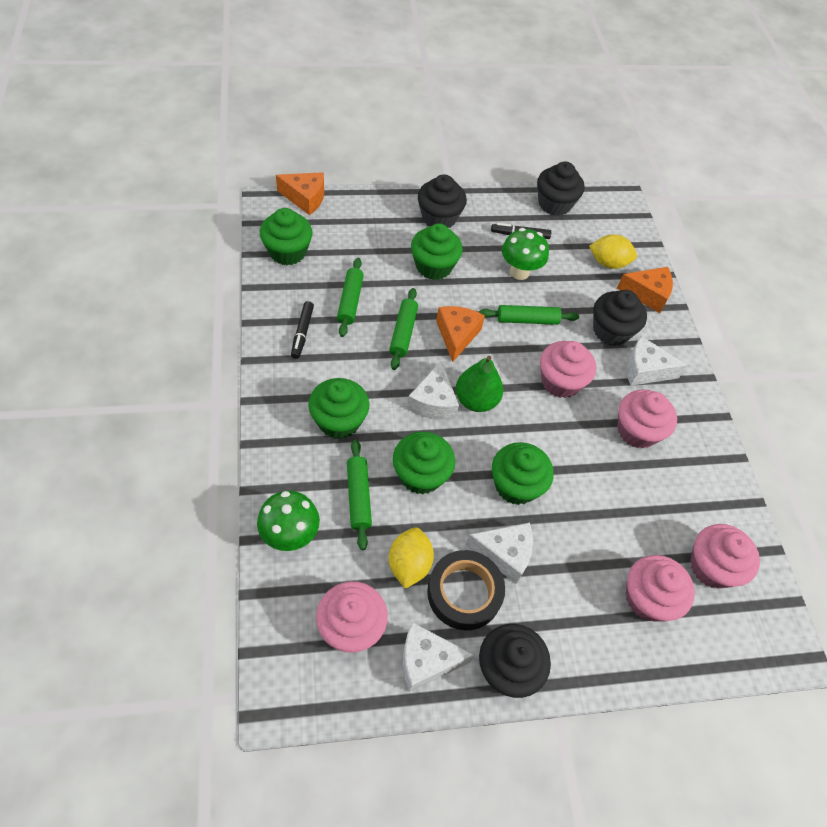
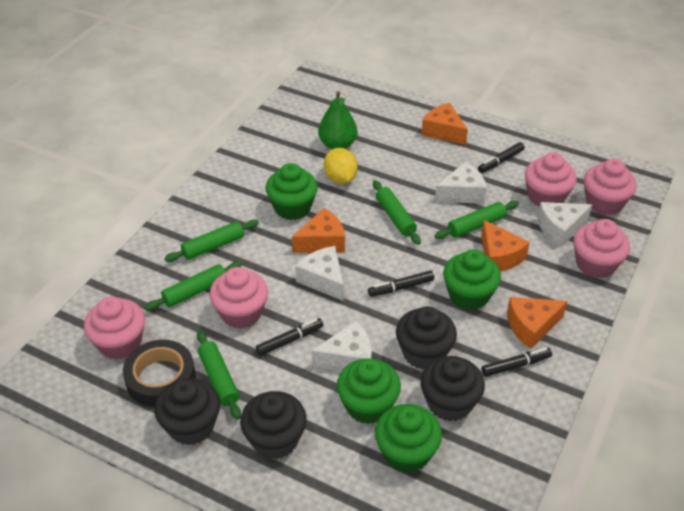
black marker: [291,301,314,359] [491,223,551,239] = 2 -> [256,318,323,356] [368,271,434,297] [478,142,525,173] [481,348,552,377] = 4
green cupcake: [260,208,313,265] [308,378,369,439] [393,432,455,494] [411,224,463,280] [492,442,554,505] = 5 -> [266,163,318,220] [337,358,401,424] [375,404,442,473] [443,249,501,310] = 4
green mushroom: [257,491,320,551] [502,228,549,280] = 2 -> none = 0
green rolling pin: [337,258,364,337] [347,439,372,550] [389,288,418,370] [479,305,579,325] = 4 -> [145,261,242,311] [165,220,259,262] [197,330,241,419] [373,180,421,245] [434,201,519,239] = 5
orange cheese: [276,172,324,215] [436,306,485,362] [617,267,673,313] = 3 -> [292,208,345,253] [421,103,468,145] [481,220,530,272] [507,297,567,349] = 4
yellow lemon: [389,527,434,589] [589,234,637,269] = 2 -> [324,148,358,184] = 1

